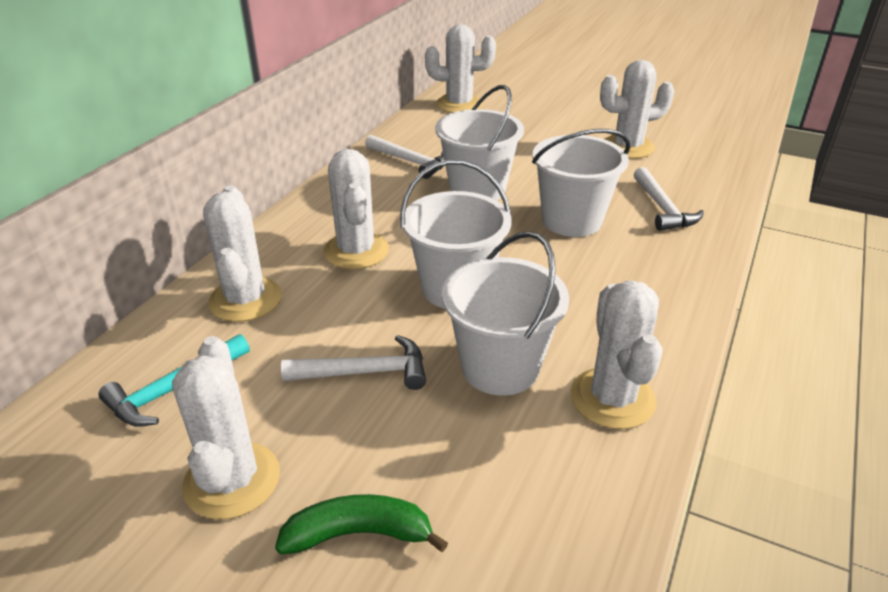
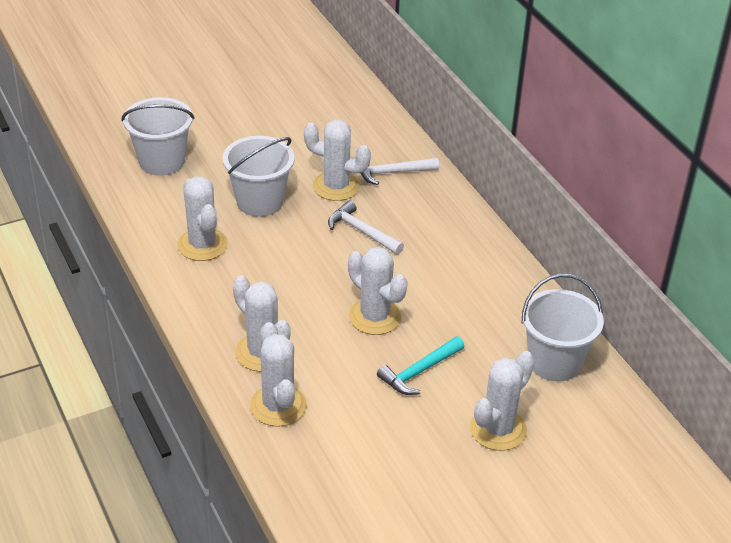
green banana: [275,494,448,555] = 1 -> none = 0
white bucket: [400,160,512,308] [435,85,524,200] [442,231,569,396] [532,129,630,237] = 4 -> [122,97,194,176] [222,136,294,217] [522,274,604,382] = 3
white hammer: [281,335,426,390] [365,135,445,179] [634,167,704,231] = 3 -> [328,200,404,254] [361,158,439,185] = 2

